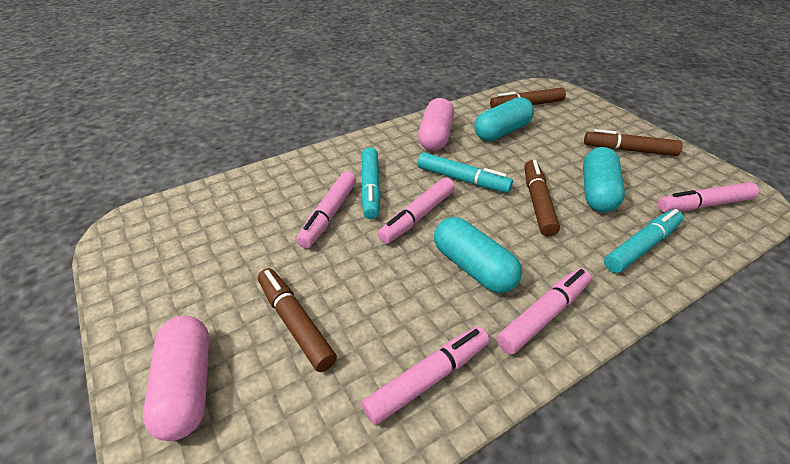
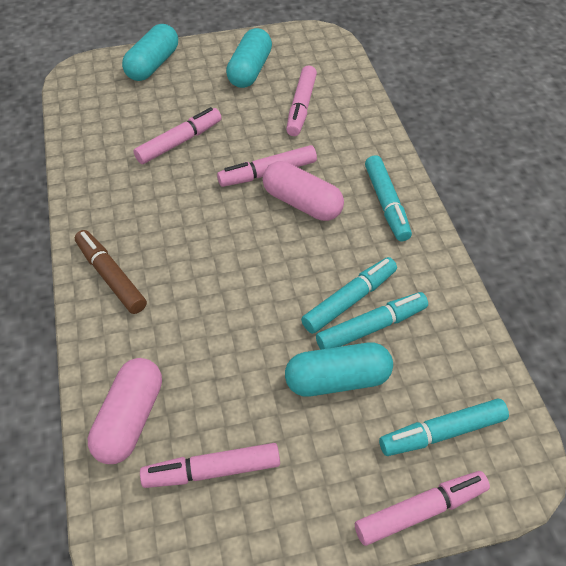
brown marker: [258,268,337,372] [490,87,566,108] [524,160,560,236] [584,129,683,156] = 4 -> [75,230,147,314] = 1
turquoise marker: [361,147,381,219] [418,152,513,193] [604,209,683,273] = 3 -> [301,257,397,334] [316,292,428,349] [365,155,412,241] [379,398,509,456] = 4

